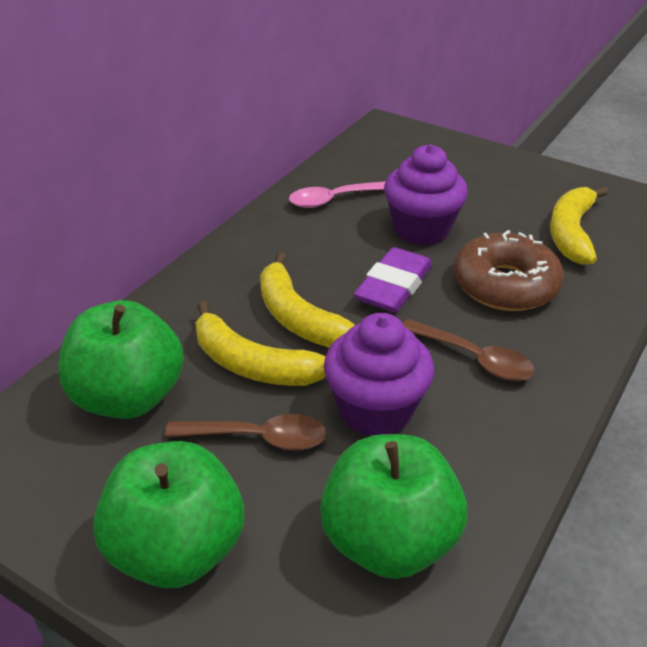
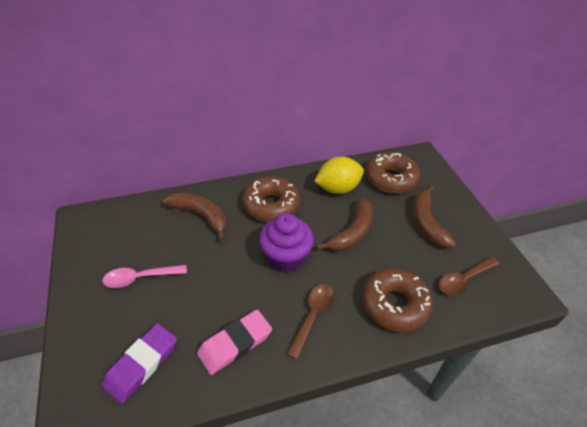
brown banana: none = 0 -> [163,193,226,241] [316,197,373,251] [413,185,456,248] = 3
brown donut: [454,230,564,311] = 1 -> [242,176,300,222] [362,268,433,332] [366,152,420,193] = 3
green apple: [58,300,184,419] [93,441,244,588] [320,434,467,579] = 3 -> none = 0
pink eraser: none = 0 -> [197,310,272,375] = 1
purple cupcake: [324,313,434,437] [384,144,468,245] = 2 -> [259,213,314,272] = 1
yellow banana: [195,301,326,386] [260,252,355,348] [550,187,608,264] = 3 -> none = 0
yellow lemon: none = 0 -> [314,157,364,194] = 1

